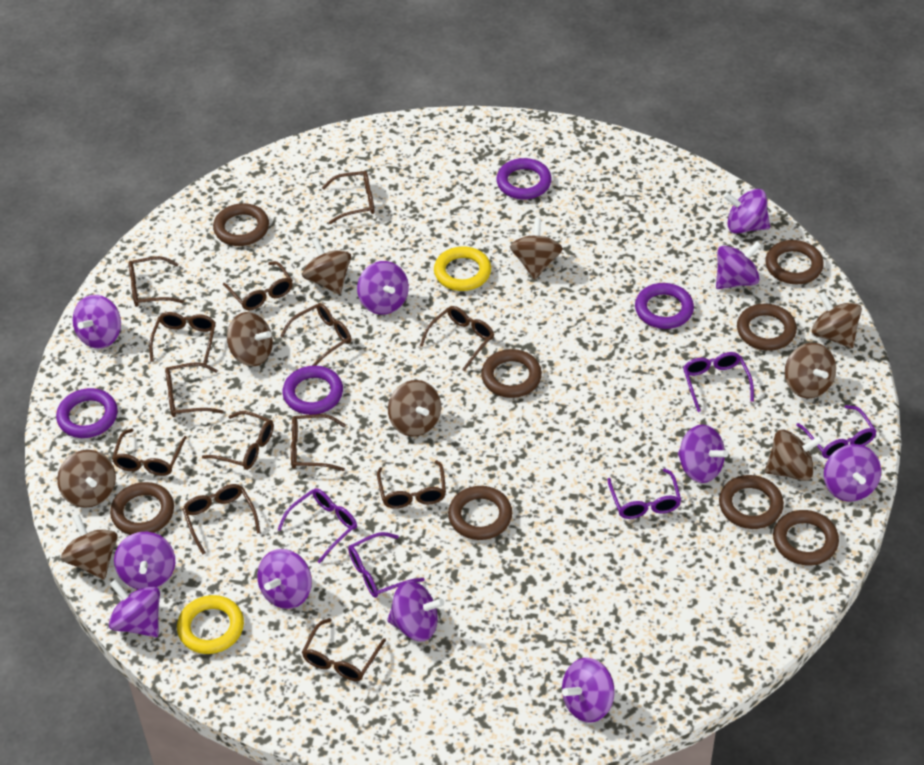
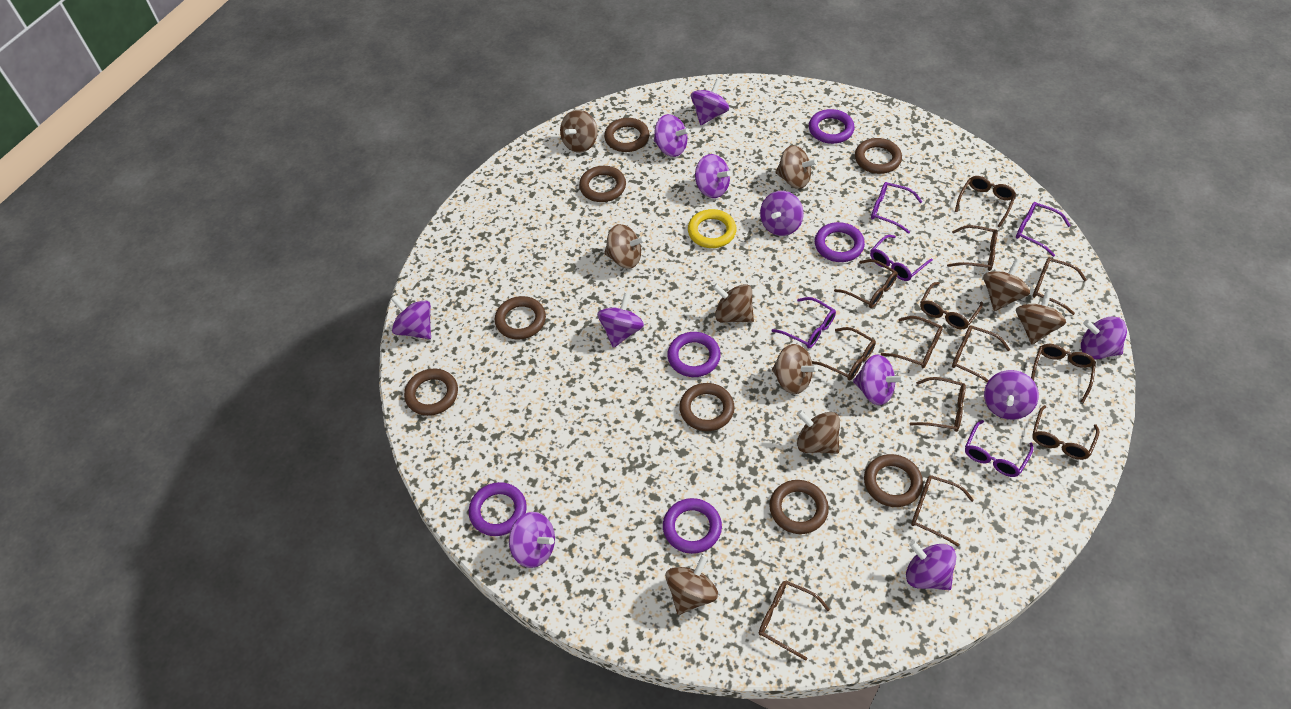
purple ring: [56,388,118,438] [283,365,343,415] [496,158,552,200] [635,283,694,329] = 4 -> [469,482,527,536] [663,498,722,554] [667,332,721,377] [809,109,855,144] [815,222,865,262] = 5
yellow ring: [177,595,244,654] [434,246,491,291] = 2 -> [688,209,737,248] = 1

